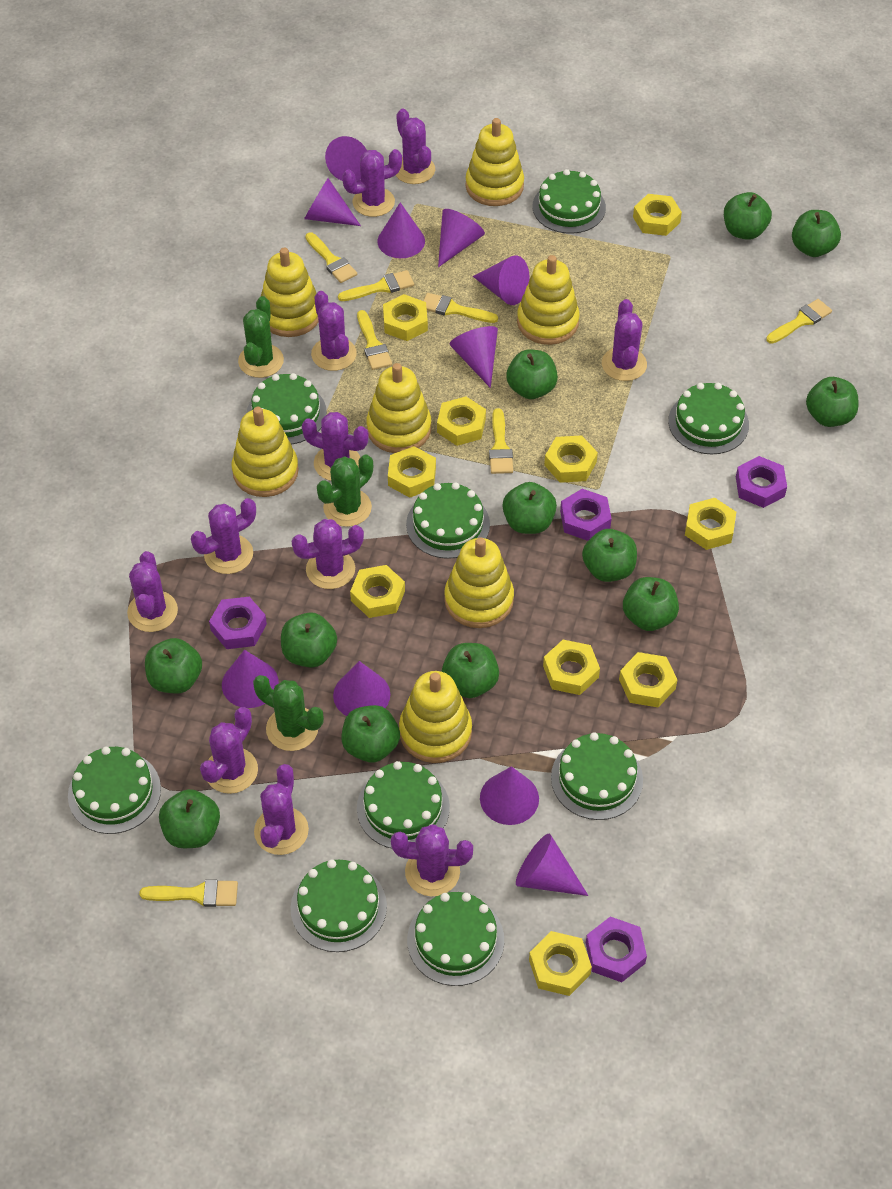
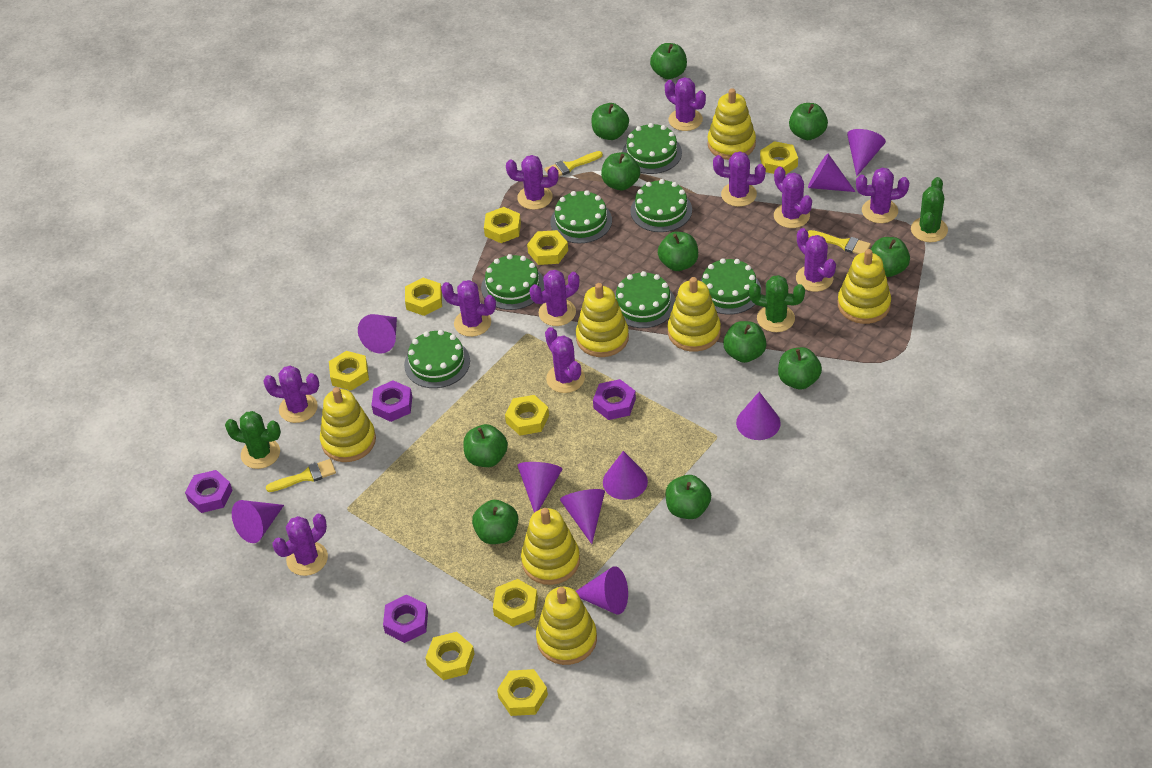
green apple: [145,638,202,693] [159,789,220,848] [281,612,337,668] [341,705,400,762] [442,643,499,698] [502,482,557,534] [506,350,558,399] [582,529,637,582] [623,577,679,631] [724,192,772,240] [792,210,841,257] [806,377,858,427] = 12 -> [463,424,508,467] [472,500,518,544] [591,103,629,140] [601,152,640,190] [650,43,687,79] [658,232,698,271] [665,475,711,519] [723,321,767,363] [778,347,822,389] [789,103,828,140] [871,237,910,277] = 11
green cake: [68,747,161,834] [247,373,327,444] [291,860,387,952] [357,761,450,849] [406,482,490,559] [407,892,504,986] [532,169,606,234] [551,732,643,820] [668,383,749,454] = 9 -> [404,330,470,388] [481,254,544,310] [550,190,612,244] [615,271,675,328] [622,123,682,174] [630,179,692,232] [700,258,761,314] = 7
purple cone: [222,650,279,708] [304,178,361,226] [325,136,367,181] [333,661,390,716] [377,202,425,258] [438,209,485,267] [450,326,498,388] [473,255,530,305] [480,766,539,825] [516,834,588,896] = 10 -> [232,500,284,543] [358,314,397,353] [517,462,562,513] [560,489,605,544] [576,566,628,615] [603,451,648,500] [736,392,781,440] [808,154,856,192] [847,129,886,176] = 9
yellow brush: [139,879,238,907] [305,232,357,283] [338,270,414,301] [357,310,392,370] [423,293,498,323] [489,408,513,474] [766,299,832,344] = 7 -> [266,459,336,492] [545,151,603,177] [808,230,871,254] = 3
yellow nut: [350,565,405,618] [383,294,428,341] [388,446,436,498] [437,396,486,446] [529,931,592,996] [543,640,600,695] [544,435,598,483] [619,652,677,707] [633,194,682,236] [685,498,736,550] = 10 -> [329,351,369,391] [405,278,442,316] [425,632,475,680] [484,207,521,243] [493,579,538,627] [497,669,548,716] [505,395,549,436] [527,230,568,265] [760,141,798,175] = 9

